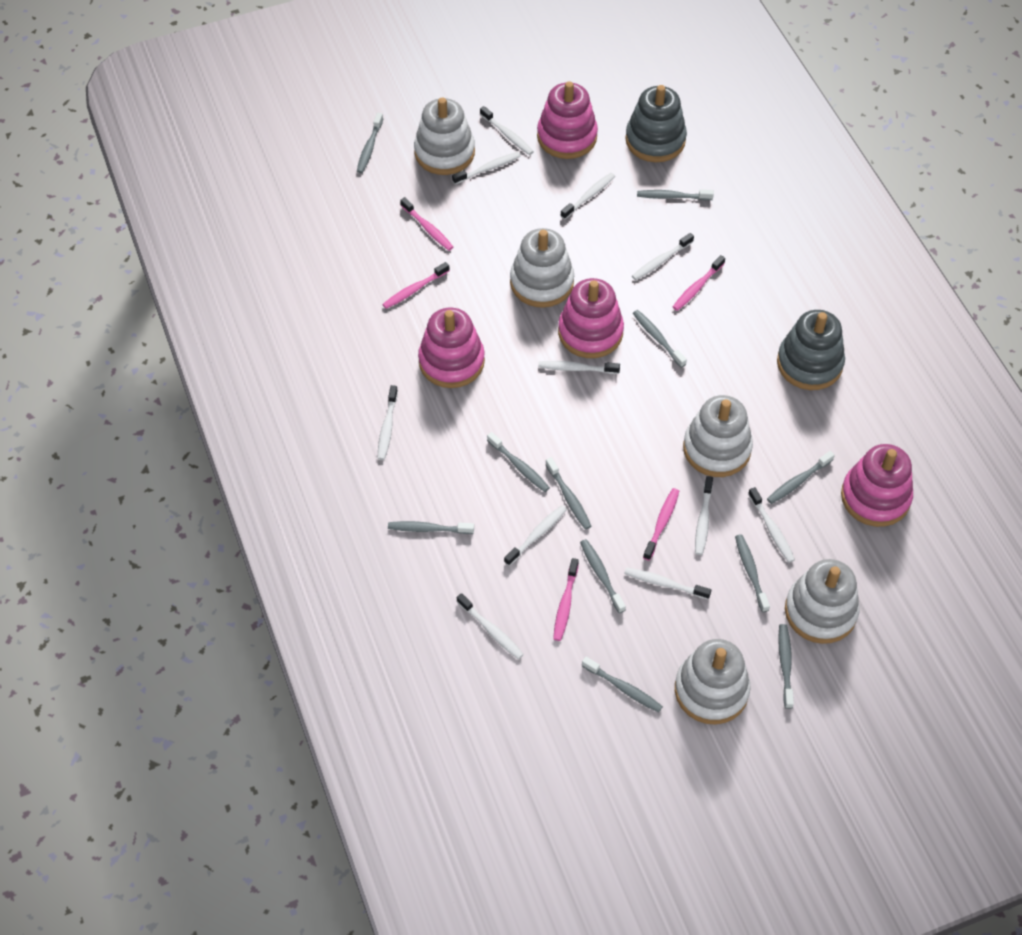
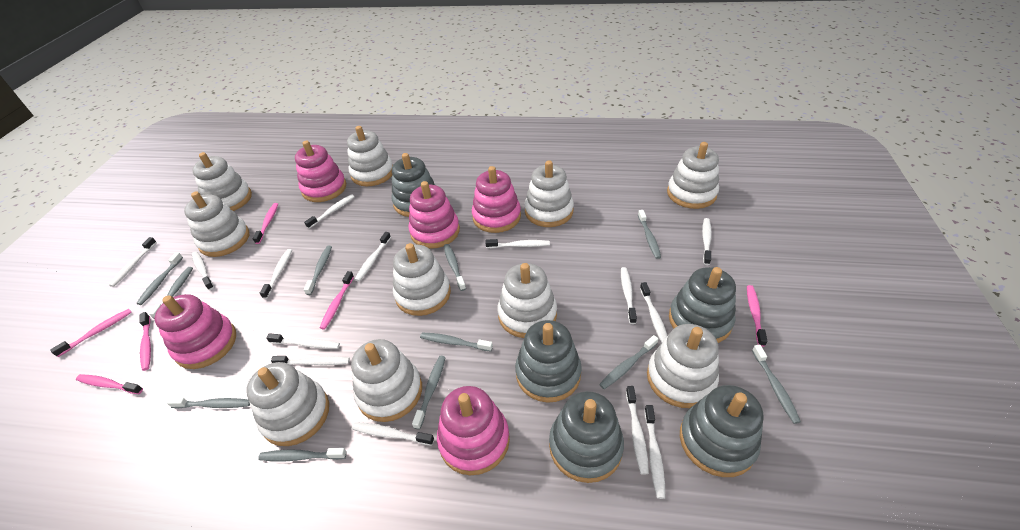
grey stacking toy: [625,85,687,162] [777,310,845,390] = 2 -> [392,153,435,217] [515,320,582,403] [549,391,624,483] [669,267,736,343] [680,385,764,477] = 5
pink stacking toy: [418,308,485,388] [537,81,598,159] [558,278,624,358] [841,444,913,527] = 4 -> [154,294,236,369] [295,141,346,202] [409,181,460,249] [437,386,510,476] [472,166,521,233] = 5
pink toothbrush: [382,262,450,309] [400,197,453,251] [553,558,579,641] [643,488,679,561] [673,255,725,311] = 5 -> [50,309,132,357] [76,374,143,394] [139,312,151,371] [252,203,278,244] [320,271,354,330] [747,285,767,347] = 6
white stacking toy: [414,98,475,175] [510,228,574,308] [675,639,751,725] [683,395,753,477] [785,559,860,644] = 5 -> [184,192,249,257] [192,152,252,211] [246,362,329,446] [347,126,393,186] [351,339,422,422] [393,243,451,316] [497,263,557,338] [524,160,574,227] [647,324,719,408] [667,142,719,209] = 10
white toothbrush: [377,385,398,460] [452,152,521,185] [457,593,524,659] [480,106,534,155] [504,505,567,566] [538,361,620,374] [560,173,615,219] [624,567,711,599] [632,233,694,280] [695,476,713,555] [748,487,795,563] = 11 -> [109,237,157,287] [192,251,214,290] [260,249,292,299] [266,333,340,349] [271,356,350,365] [304,194,354,229] [352,422,434,446] [355,232,391,282] [485,239,550,248] [621,267,637,324] [626,386,649,475] [640,282,668,342] [644,405,665,499] [702,218,712,265] = 14

